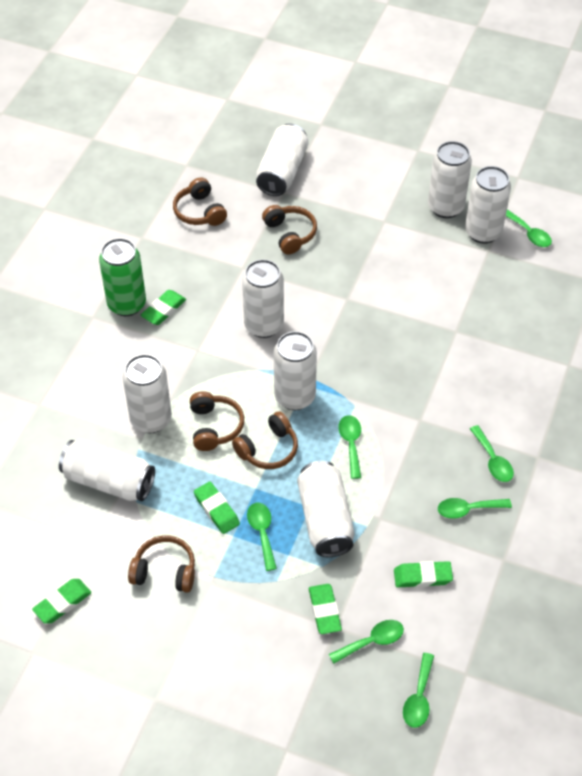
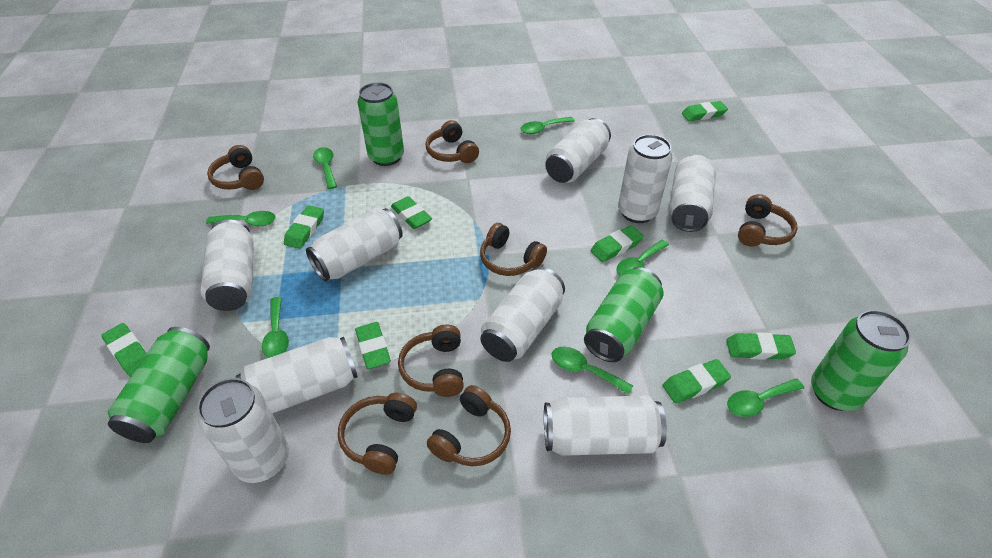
brown headphones: [128,535,195,593] [173,177,227,226] [190,391,244,451] [232,411,298,469] [262,205,317,255] = 5 -> [207,145,264,190] [338,393,417,475] [398,325,464,397] [426,120,479,163] [427,385,511,466] [480,223,547,276] [738,194,797,247] = 7
green can: [99,238,146,316] = 1 -> [108,327,210,443] [358,82,404,166] [584,267,663,362] [811,310,911,411] = 4
green eraser: [32,579,91,624] [140,290,186,325] [194,482,240,534] [309,584,342,634] [394,561,453,588] = 5 -> [101,323,147,377] [284,205,324,249] [355,322,391,369] [391,196,432,229] [590,225,644,262] [662,359,731,404] [682,101,728,121] [726,332,796,360] = 8
white can: [59,438,155,501] [123,354,172,433] [242,259,284,338] [256,124,309,196] [274,331,317,410] [297,461,355,557] [428,141,472,218] [465,166,511,244] = 8 -> [197,378,289,483] [200,220,254,311] [236,336,358,414] [306,208,403,281] [480,267,565,362] [544,395,667,456] [545,118,611,183] [618,134,672,223] [669,155,716,232] = 9

